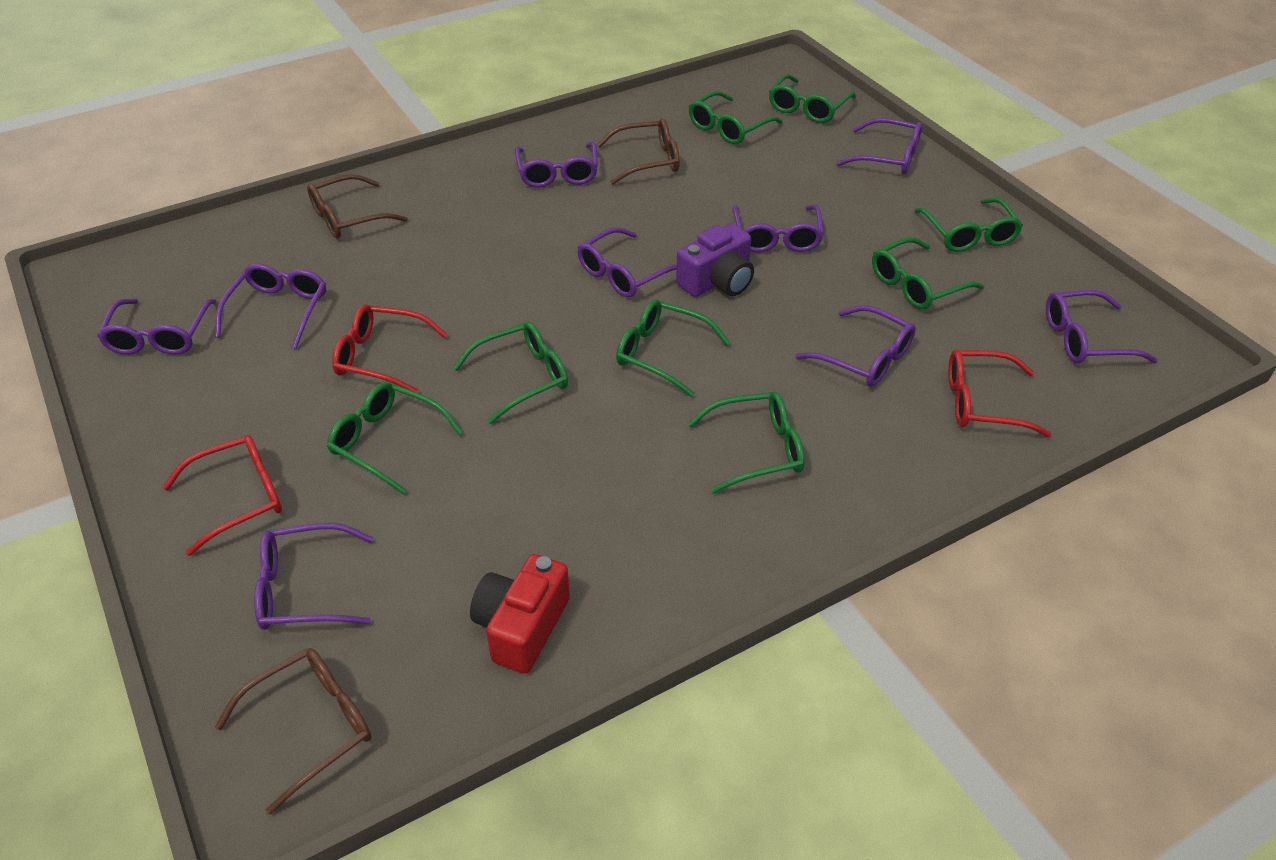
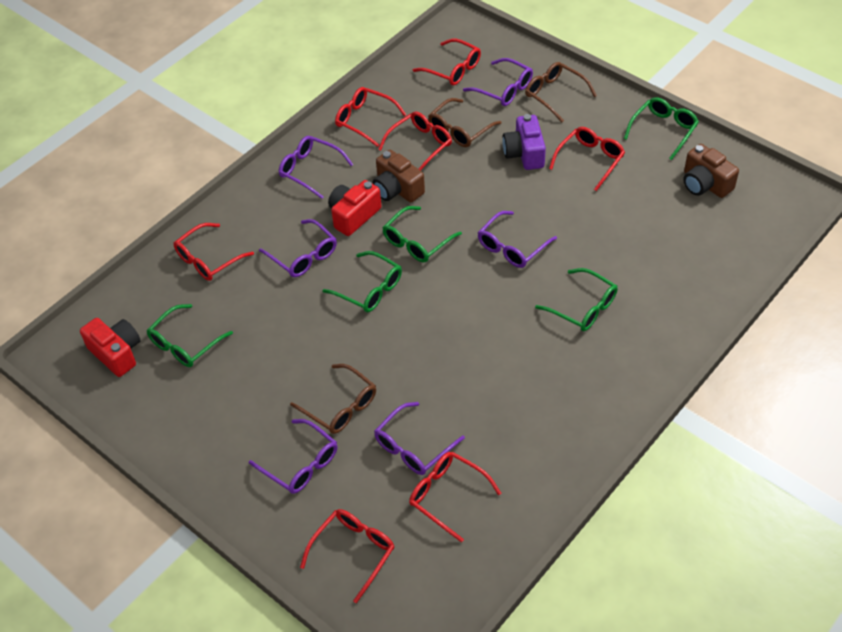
brown camera: none = 0 -> [372,150,425,203] [683,144,739,198] = 2
green glasses: [327,382,463,494] [453,322,568,424] [616,299,730,397] [687,392,805,494] [689,91,783,144] [769,74,856,123] [872,237,984,309] [914,198,1023,252] = 8 -> [146,304,233,367] [322,251,402,312] [382,206,462,263] [535,268,618,331] [624,97,699,160] = 5
purple glasses: [97,299,217,355] [215,263,326,349] [254,523,373,630] [515,142,598,188] [577,227,677,298] [733,205,824,252] [796,305,916,387] [836,118,922,175] [1046,290,1158,363] = 9 -> [249,419,338,494] [259,219,337,277] [279,136,353,199] [374,402,465,475] [463,58,533,106] [478,211,557,268] = 6
red camera: [470,554,570,674] = 1 -> [80,318,140,377] [328,180,381,236] = 2
red glasses: [163,435,282,556] [332,304,448,392] [948,350,1051,437] = 3 -> [174,223,254,281] [300,509,395,603] [335,87,407,147] [378,111,452,171] [409,452,501,542] [413,39,481,85] [549,127,625,191] = 7

